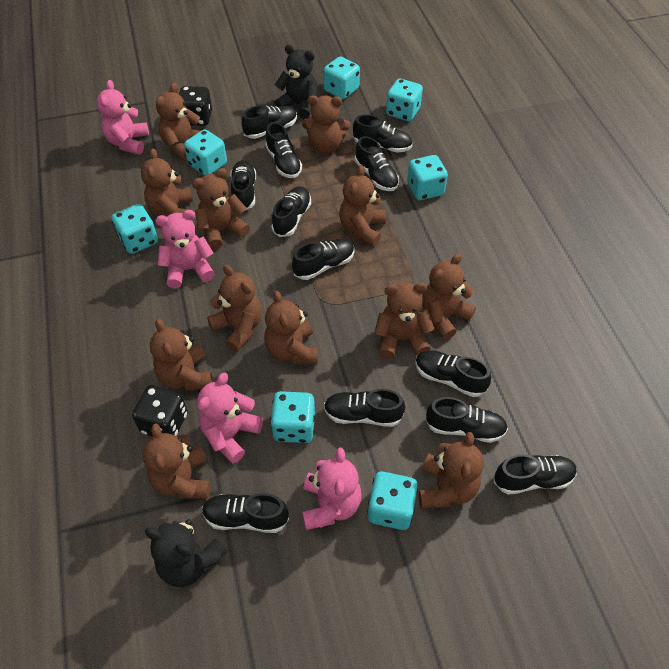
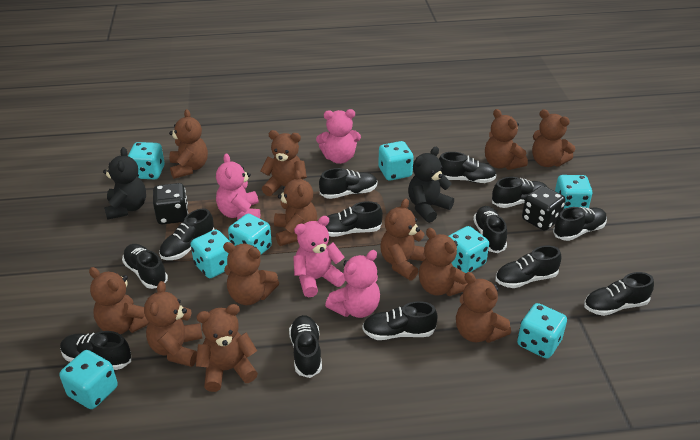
black shoe: [202,493,289,533] [230,160,256,211] [241,105,297,139] [265,122,302,178] [271,187,311,237] [292,239,355,280] [324,389,405,427] [353,114,412,153] [355,136,399,191] [415,350,491,397] [425,397,508,443] [494,454,577,495] = 12 -> [60,331,131,370] [122,244,168,289] [159,209,215,260] [289,315,322,378] [319,168,377,199] [325,201,383,237] [362,301,438,340] [439,152,496,183] [473,206,507,253] [492,177,547,208] [495,246,561,288] [553,207,607,241] [584,272,654,316] = 13
turquoise dice: [112,204,158,254] [184,129,227,176] [270,391,315,443] [323,57,360,99] [367,471,418,530] [386,79,423,121] [407,155,448,200] = 7 -> [60,350,118,409] [128,142,165,179] [191,230,230,278] [228,214,272,255] [378,141,414,181] [448,226,489,273] [517,303,567,359] [555,175,593,209] = 8

